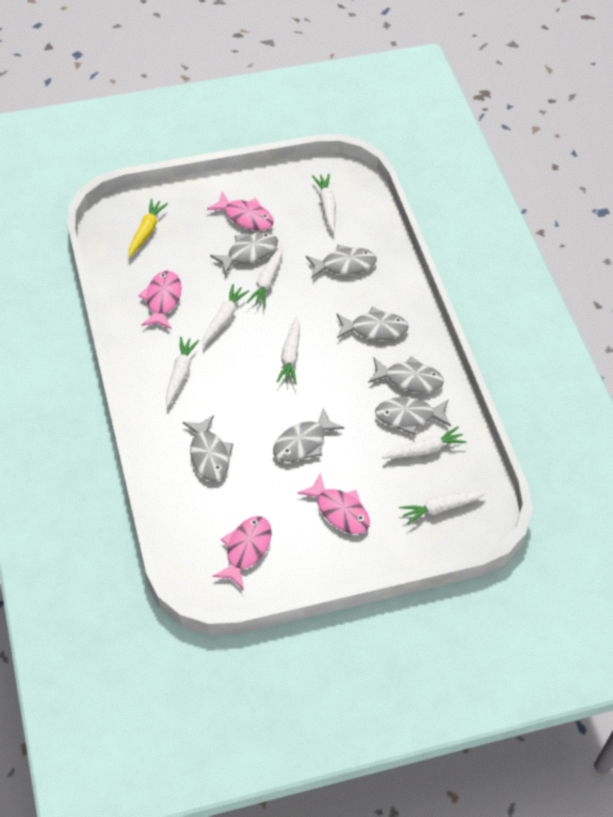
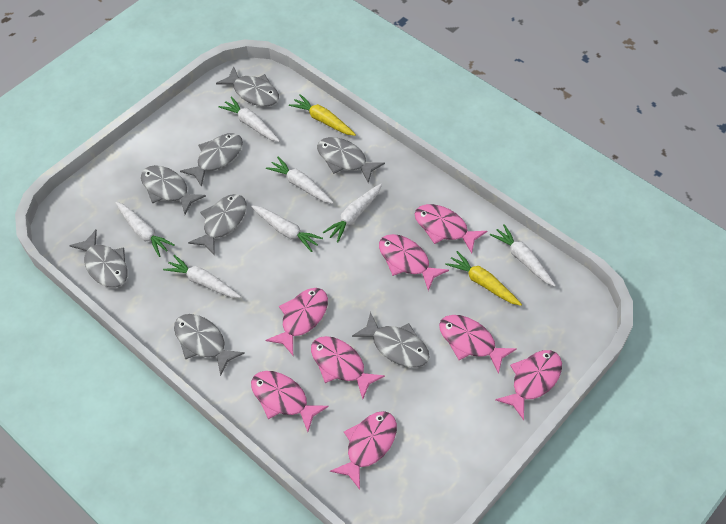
grey fish: [183,415,233,481] [210,232,278,275] [273,407,344,462] [306,245,377,279] [337,307,409,340] [368,356,444,393] [375,397,451,435] = 7 -> [69,229,128,288] [141,165,206,215] [174,314,245,376] [180,133,243,187] [188,194,246,256] [216,66,279,107] [317,137,385,183] [352,312,430,368] = 8
pink fish: [138,271,181,329] [207,191,274,230] [213,516,272,590] [297,473,370,534] = 4 -> [251,371,329,432] [265,288,328,355] [311,336,385,399] [330,411,397,490] [379,234,449,291] [415,204,487,253] [439,315,517,374] [495,350,562,420] = 8
yellow carrot: [129,199,168,257] = 1 -> [289,94,356,136] [445,251,522,306] = 2

